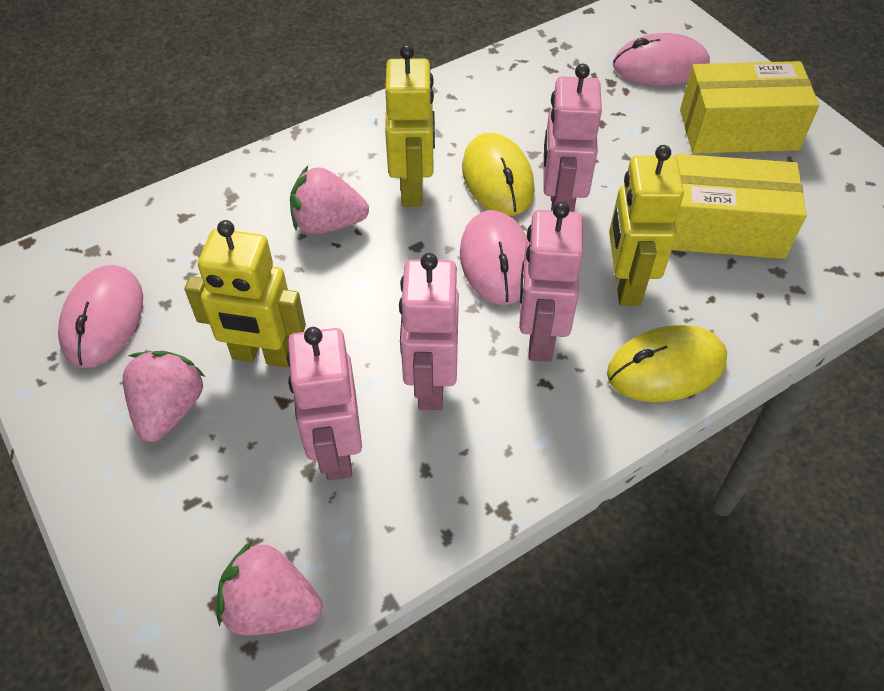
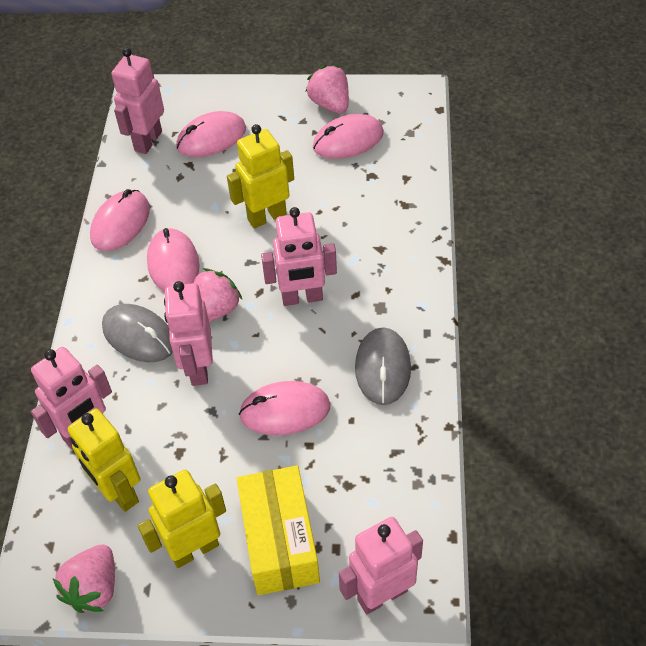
grey mouse: none = 0 -> [102,304,173,362] [355,327,411,405] = 2
pink mouse: [58,265,143,368] [460,210,528,305] [613,33,710,86] = 3 -> [90,189,150,251] [147,228,200,292] [176,111,246,157] [239,381,330,435] [313,114,384,159] = 5
pink robot: [287,327,362,480] [399,253,459,410] [519,202,583,362] [543,64,602,212] = 4 -> [31,347,112,449] [112,48,164,154] [164,281,213,386] [261,207,337,306] [339,517,423,614] = 5
yellow box: [672,154,807,259] [680,61,819,154] = 2 -> [237,465,320,595] = 1
yellow mouse: [462,133,535,216] [607,325,727,402] = 2 -> none = 0

